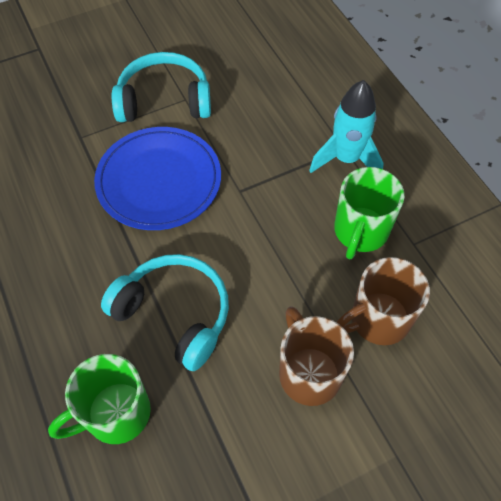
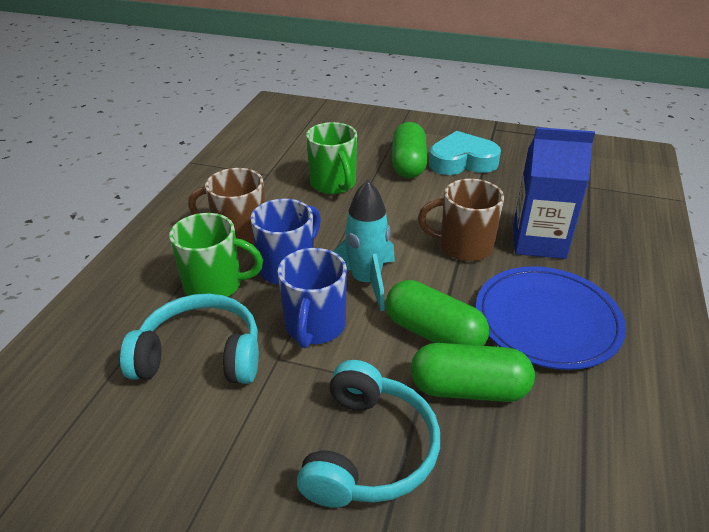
blue carton: none = 0 -> [513,127,595,259] = 1
blue mug: none = 0 -> [251,199,321,285] [278,248,347,349] = 2
green capsule: none = 0 -> [385,280,489,346] [392,122,428,178] [410,343,535,402] = 3
turquoise heart: none = 0 -> [429,131,501,175] = 1

